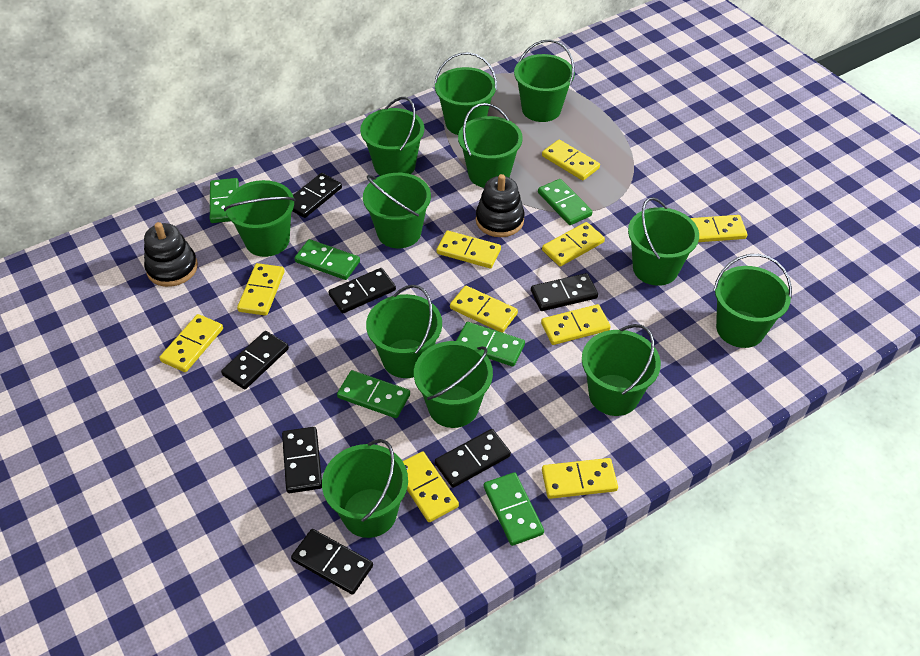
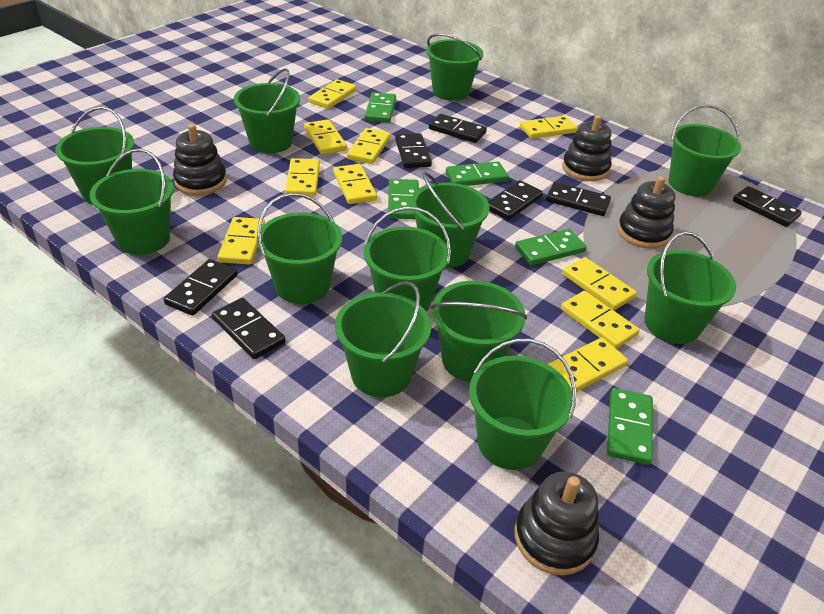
black stacking toy: [144,222,198,287] [476,174,525,237] = 2 -> [173,124,227,195] [515,472,599,575] [562,115,612,181] [617,176,676,249] = 4
green domino: [210,178,239,223] [294,239,360,280] [337,370,410,418] [456,322,525,366] [484,472,544,546] [538,179,592,225] = 6 -> [365,92,396,123] [388,179,419,219] [446,161,509,186] [515,229,587,265] [607,388,653,465] = 5

